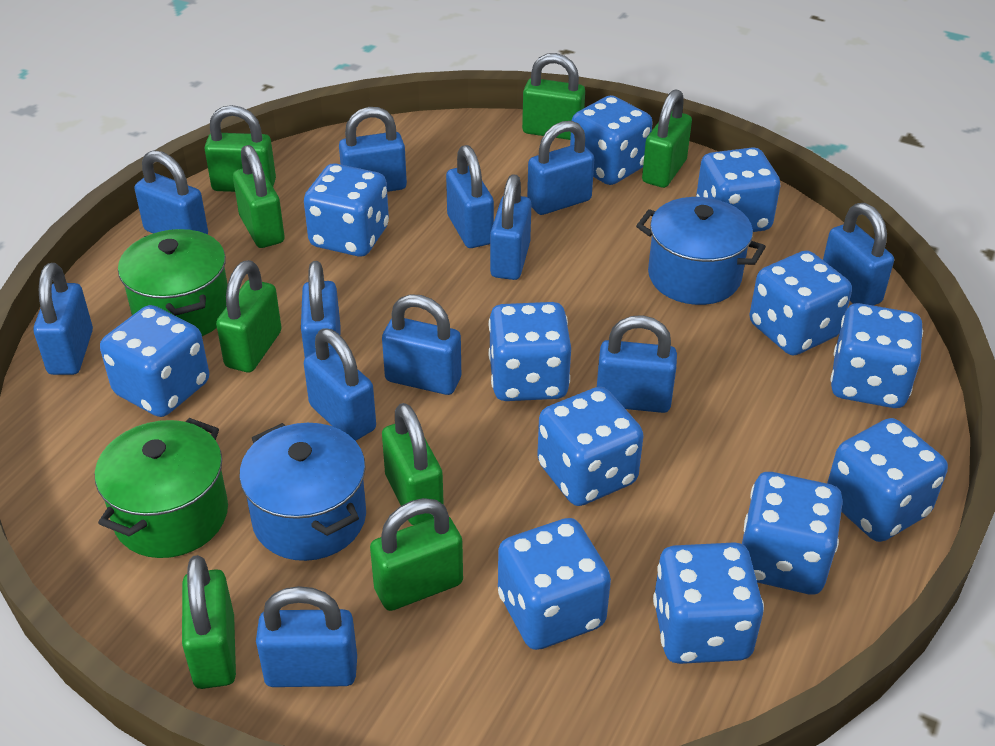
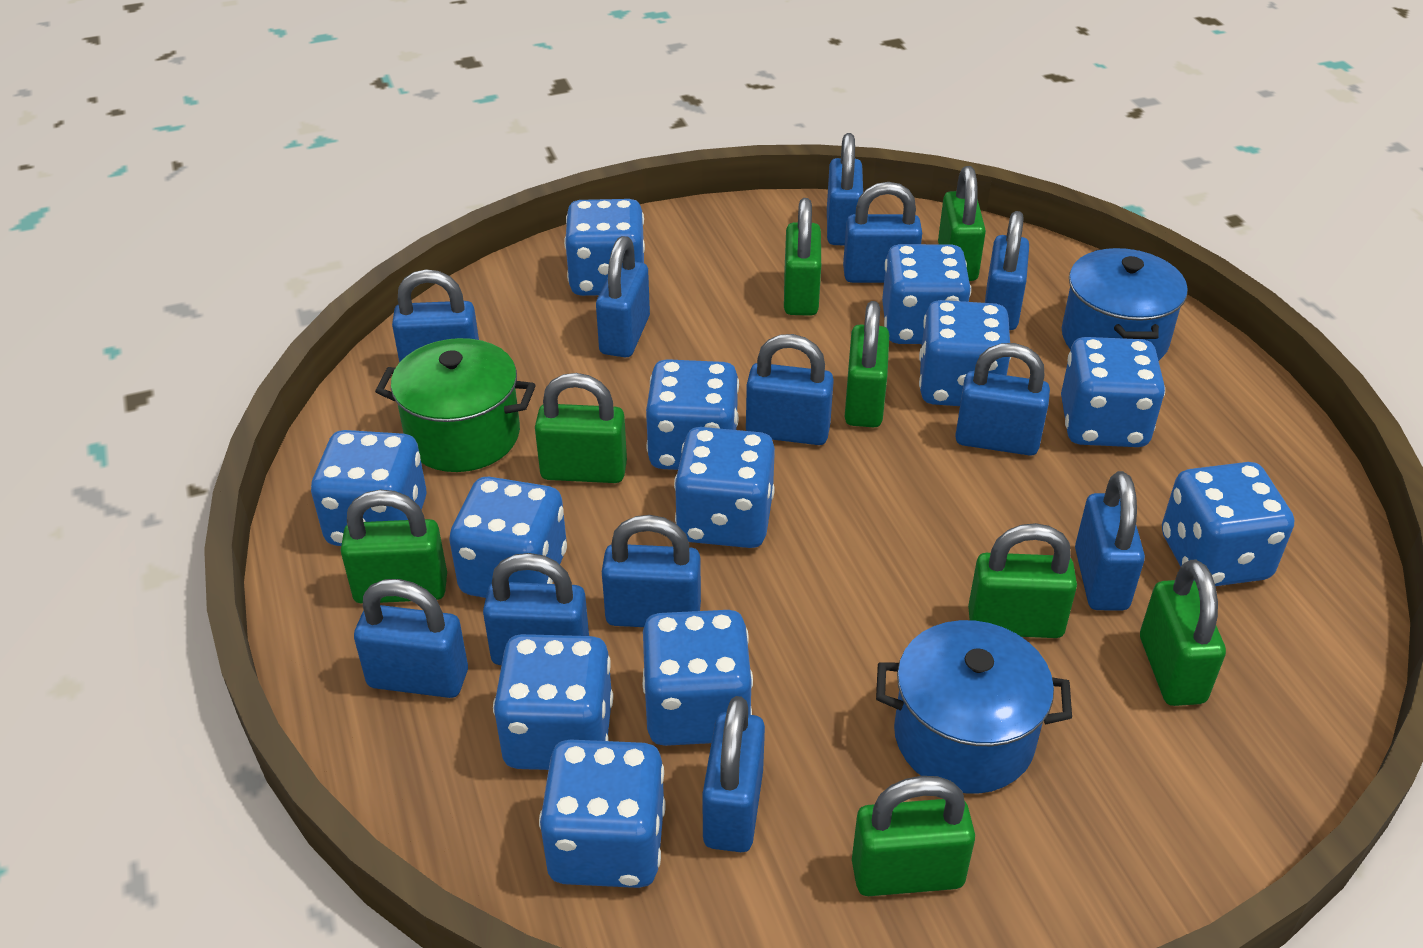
green pot: [95,418,228,558] [118,229,228,336] = 2 -> [375,338,536,472] = 1

